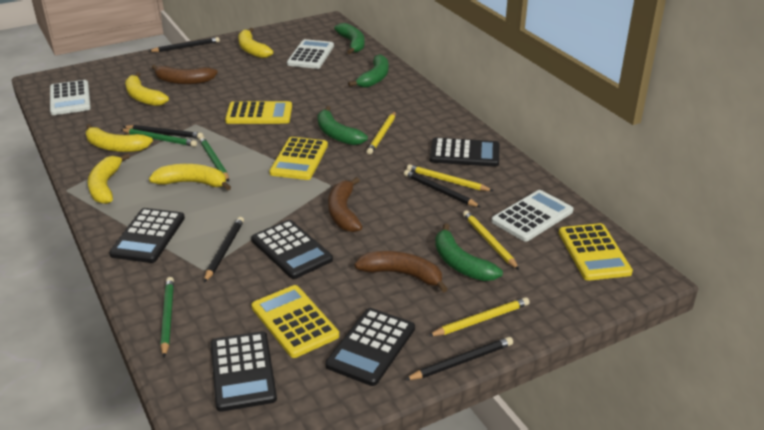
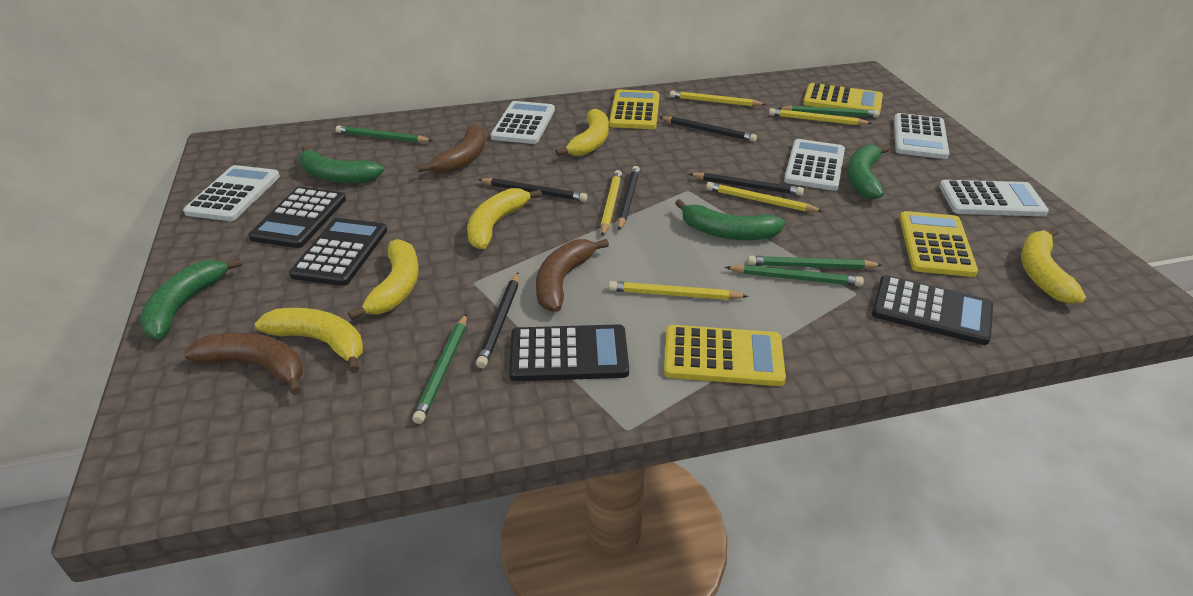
black calculator: [109,208,185,263] [211,331,277,412] [251,220,333,279] [325,308,415,386] [430,138,499,167] = 5 -> [248,187,346,248] [289,218,387,286] [509,324,629,381] [872,275,993,345] = 4
green pencil: [120,128,197,147] [161,277,174,357] [199,136,229,181] = 3 -> [336,125,433,143] [412,314,467,424] [725,265,864,286] [748,256,882,269] [778,105,880,118] = 5
white calculator: [50,80,91,115] [287,39,334,69] [492,190,573,242] = 3 -> [183,165,280,221] [491,101,555,144] [784,139,845,191] [894,113,949,159] [939,180,1049,216] = 5
yellow pencil: [367,111,396,155] [407,164,494,191] [428,297,530,336] [463,210,519,270] = 4 -> [600,170,622,237] [609,281,749,300] [670,91,766,106] [706,182,823,212] [769,108,872,125] = 5

